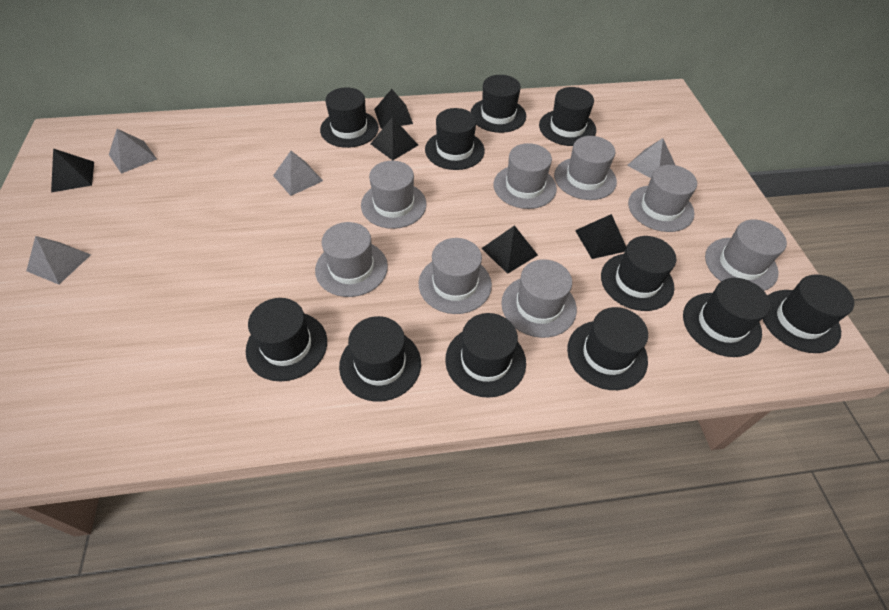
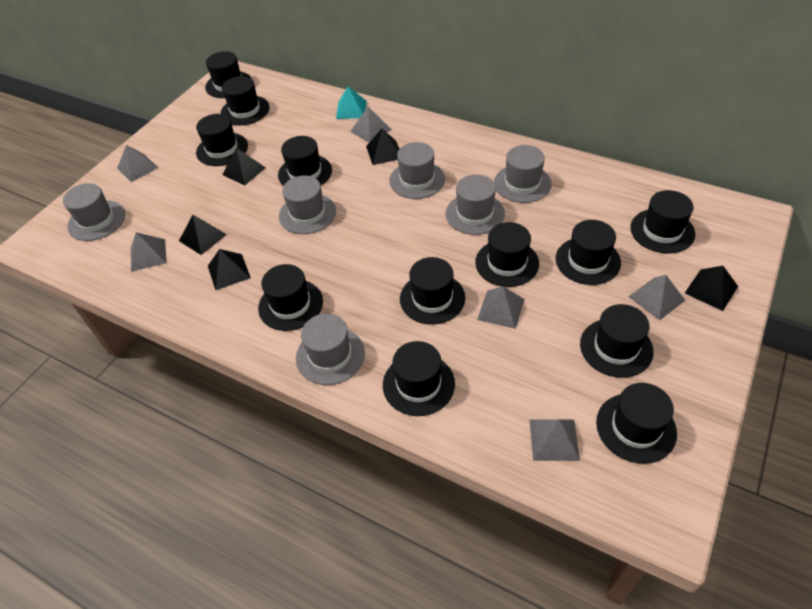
black hat: [246,298,327,381] [320,87,379,148] [339,316,421,402] [425,108,485,170] [445,313,526,398] [471,75,526,133] [539,87,596,146] [567,307,648,390] [601,236,676,311] [683,278,770,357] [763,274,854,353] = 11 -> [196,114,248,166] [205,51,251,98] [221,76,270,125] [258,264,323,331] [278,136,332,186] [383,341,455,416] [400,257,465,325] [475,222,539,287] [556,220,621,285] [580,304,653,378] [596,383,677,464] [630,190,695,254] = 12
grey hat: [315,222,388,297] [361,161,427,229] [419,238,492,314] [494,143,557,209] [501,259,577,338] [554,136,617,200] [628,165,697,232] [705,220,787,291] = 8 -> [63,183,125,241] [279,175,336,234] [296,314,365,385] [389,142,445,199] [446,175,505,235] [494,145,552,203] = 6
grey pyramid: [26,236,91,285] [109,129,157,174] [273,151,323,196] [627,138,675,178] = 4 -> [117,145,158,182] [131,232,166,272] [350,107,392,143] [477,286,524,329] [530,419,580,461] [628,275,686,321] = 6
turquoise pyramid: none = 0 -> [336,86,367,119] = 1

